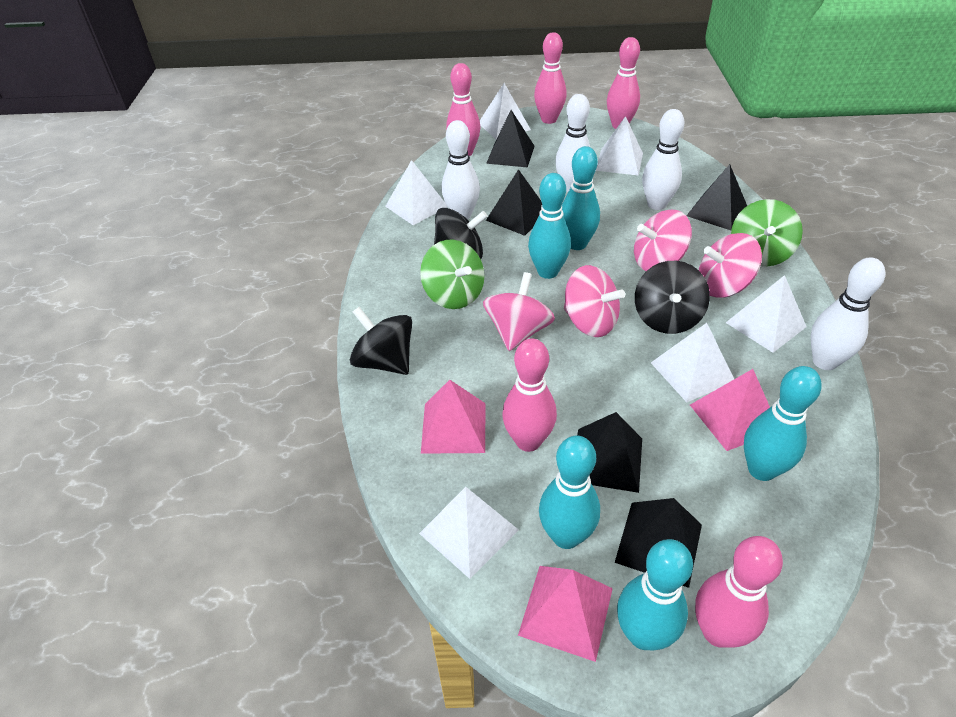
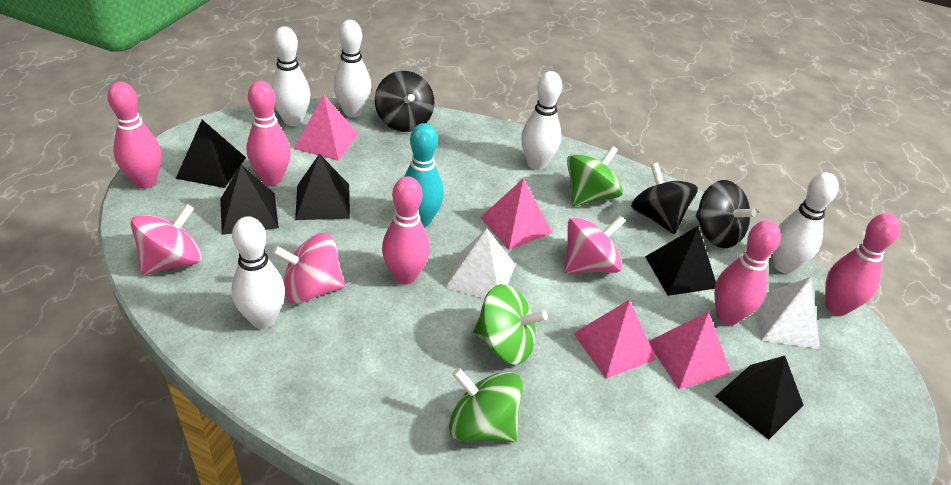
green spinning top: [420,240,485,309] [731,199,803,267] = 2 -> [449,368,523,442] [473,284,548,365] [567,146,623,206] = 3
pink pyramid: [421,380,486,454] [518,566,613,662] [690,369,770,451] = 3 -> [294,94,358,161] [480,178,552,250] [573,299,656,379] [649,312,731,389] = 4
pink spinning top: [483,272,555,351] [564,265,625,337] [634,210,692,271] [699,233,762,298] = 4 -> [131,204,202,275] [272,233,345,304] [564,215,626,273] = 3
turquoise bowling pin: [528,173,571,279] [539,436,600,549] [562,146,600,250] [617,539,693,651] [744,366,822,481] = 5 -> [404,123,444,228] = 1
white bowling pin: [441,120,480,219] [555,94,590,192] [642,109,684,210] [811,258,885,370] = 4 -> [231,216,285,329] [271,26,311,126] [333,20,372,118] [521,71,562,170] [773,172,839,274] = 5
white pyramid: [385,160,447,225] [419,487,519,579] [480,83,531,139] [596,116,643,176] [651,323,734,402] [726,275,806,353] = 6 -> [445,228,516,299] [755,277,820,349] = 2

